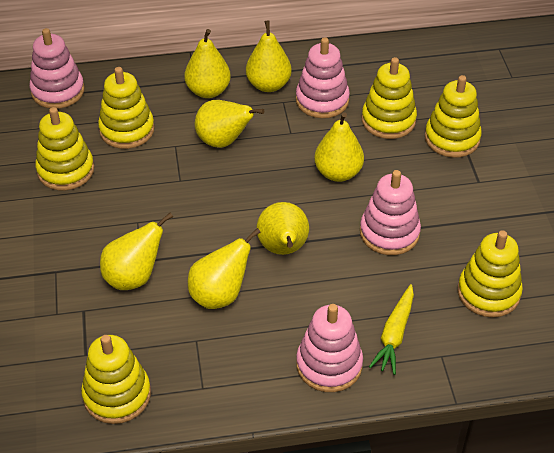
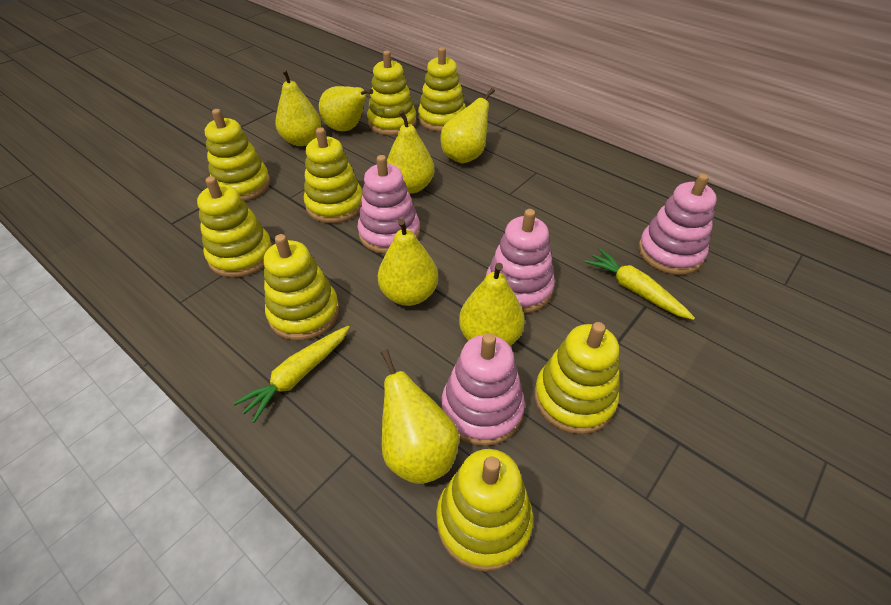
yellow carrot: [369,284,414,375] = 1 -> [233,326,349,423] [585,249,695,320] = 2
yellow stacking toy: [35,107,94,190] [81,335,151,424] [98,67,155,149] [362,57,417,139] [425,75,482,157] [458,230,523,317] = 6 -> [197,176,272,278] [205,109,270,201] [264,234,339,341] [304,127,363,223] [367,51,417,136] [418,47,466,132] [436,449,533,572] [534,322,619,434] = 8

